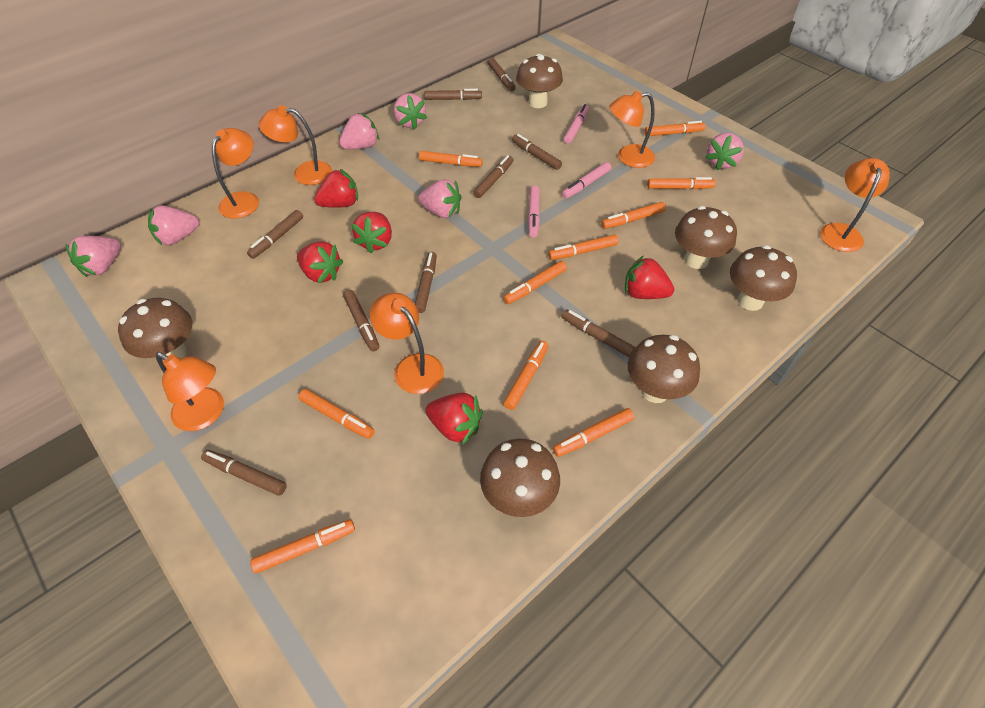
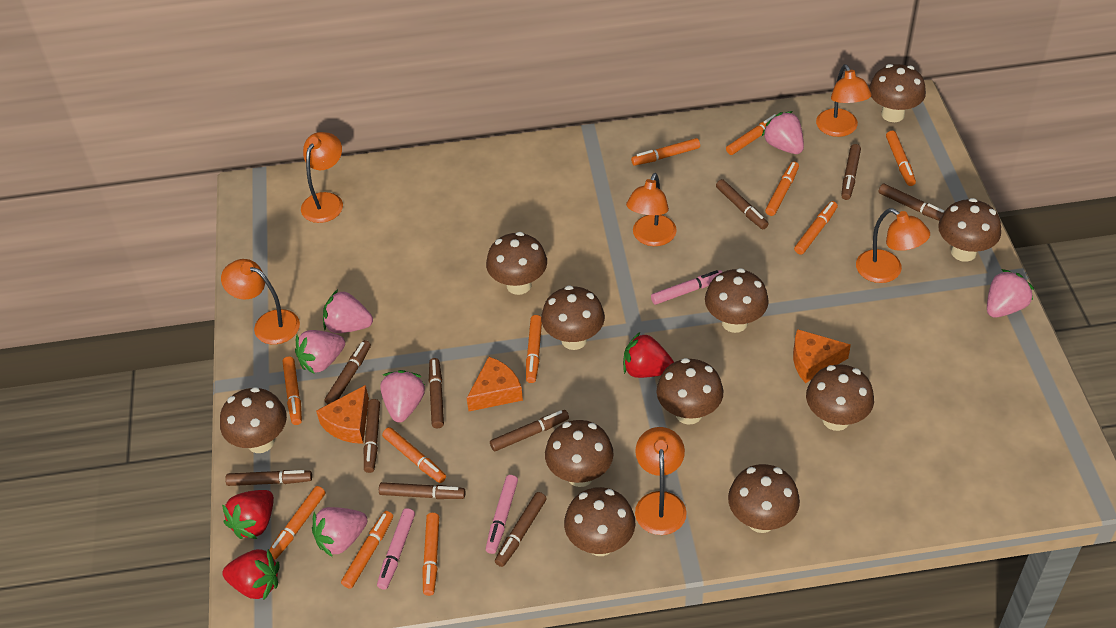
brown marker: [201,450,287,496] [247,210,303,259] [343,290,379,351] [415,252,437,313] [424,89,482,100] [473,155,513,198] [488,58,516,91] [512,134,562,170] [561,310,635,357] = 9 -> [225,470,312,486] [325,340,371,404] [364,399,380,473] [379,482,466,499] [429,358,444,428] [490,410,569,452] [495,492,547,567] [716,179,768,229] [841,144,861,200] [878,184,944,221] = 10
brown mushroom: [118,298,192,360] [480,438,560,517] [516,54,563,108] [628,335,700,403] [675,206,737,269] [730,245,797,311] = 6 -> [220,387,287,453] [486,232,547,295] [541,285,605,350] [545,420,614,487] [564,487,635,556] [657,358,723,425] [705,268,769,333] [728,464,800,533] [806,364,874,431] [869,64,926,122] [938,198,1001,262] = 11
orange cheese: none = 0 -> [316,385,369,444] [467,357,523,411] [793,329,851,383] = 3
orange marker: [250,519,355,574] [298,389,375,439] [419,151,483,167] [503,261,567,304] [503,341,549,410] [548,235,618,260] [553,408,634,457] [601,202,666,229] [644,121,705,136] [647,177,716,189] = 10 -> [269,486,326,560] [283,356,302,425] [341,511,393,589] [382,427,446,483] [422,513,439,596] [526,315,542,383] [631,138,700,166] [726,114,777,155] [765,162,799,216] [794,201,838,254] [886,131,916,186] = 11
red strawberry: [297,241,343,283] [314,169,358,208] [351,212,392,253] [425,393,483,445] [625,255,674,299] = 5 -> [222,490,274,539] [222,549,280,600] [623,332,674,378] = 3

